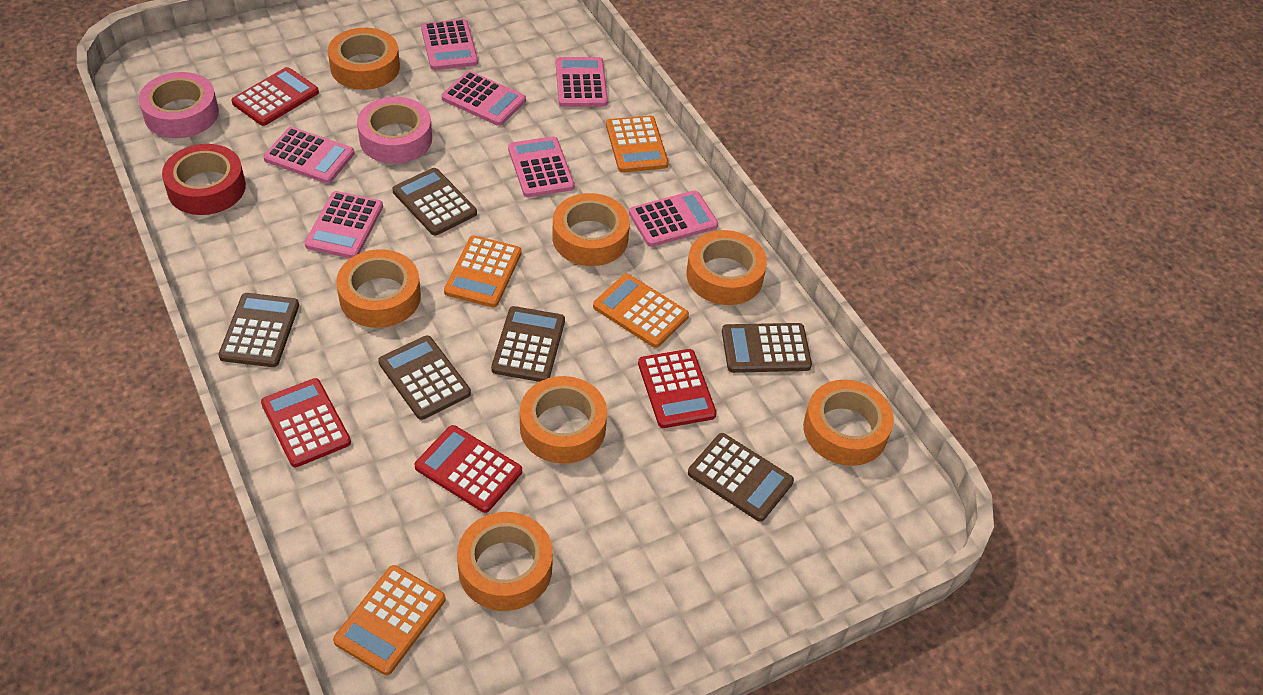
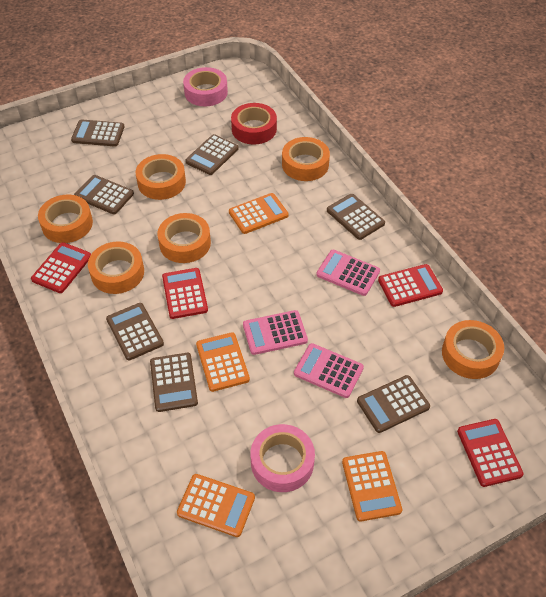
brown calculator: [218,293,299,367] [378,335,471,420] [392,168,477,235] [491,306,565,382] [688,433,794,522] [722,323,812,373] = 6 -> [71,119,125,147] [74,175,134,214] [106,303,164,361] [150,353,198,412] [185,134,239,175] [327,194,385,240] [357,375,430,433] = 7
orange tape: [328,28,400,90] [336,249,421,328] [457,512,553,611] [520,376,607,464] [552,193,630,266] [686,230,767,305] [803,380,894,466] = 7 -> [38,195,93,243] [88,242,144,294] [136,154,186,200] [157,213,211,263] [282,137,330,181] [442,320,504,379] = 6
pink calculator: [263,127,355,184] [304,191,383,258] [421,19,478,70] [442,71,526,126] [508,136,575,197] [556,57,608,107] [629,190,718,247] = 7 -> [243,310,308,355] [294,343,364,398] [316,250,380,296] = 3

